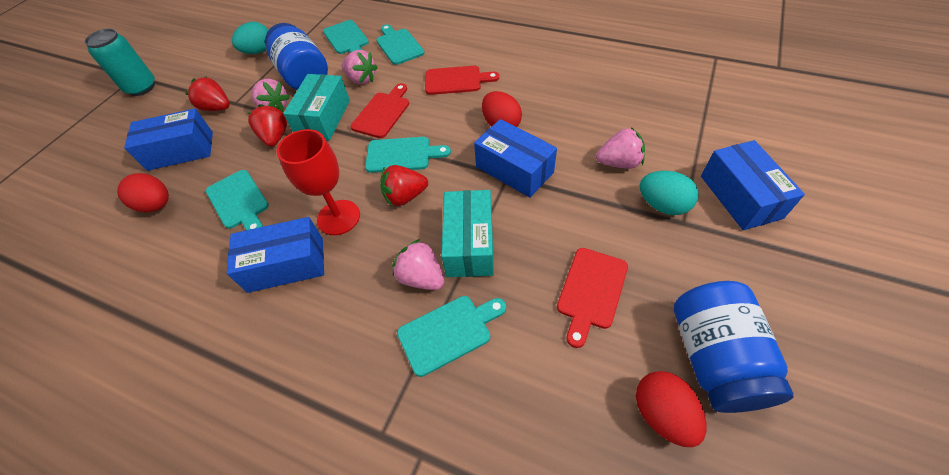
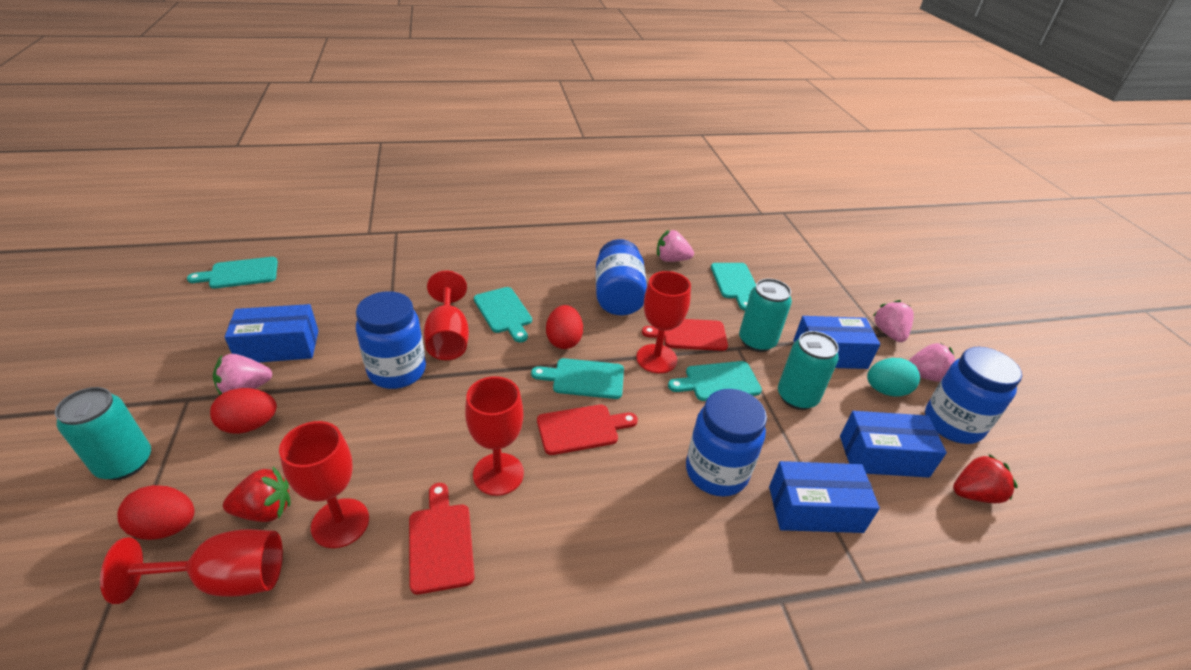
blue jar: [265,23,328,90] [674,281,793,413] = 2 -> [356,291,426,389] [596,239,647,315] [686,389,767,497] [925,347,1022,444] = 4
red goblet: [277,129,360,235] = 1 -> [100,529,283,604] [279,421,369,548] [424,270,469,360] [465,376,524,496] [636,271,691,373] = 5
red strawberry: [185,76,230,111] [247,104,287,147] [380,165,428,207] = 3 -> [223,467,291,522] [953,454,1018,503] = 2
turquoise box: [283,74,350,141] [441,190,494,277] = 2 -> none = 0
turquoise can: [84,29,155,96] = 1 -> [55,387,151,480] [739,279,792,352] [778,331,839,410] = 3
turquoise egg: [232,22,269,54] [640,171,698,215] = 2 -> [867,358,920,397] = 1

